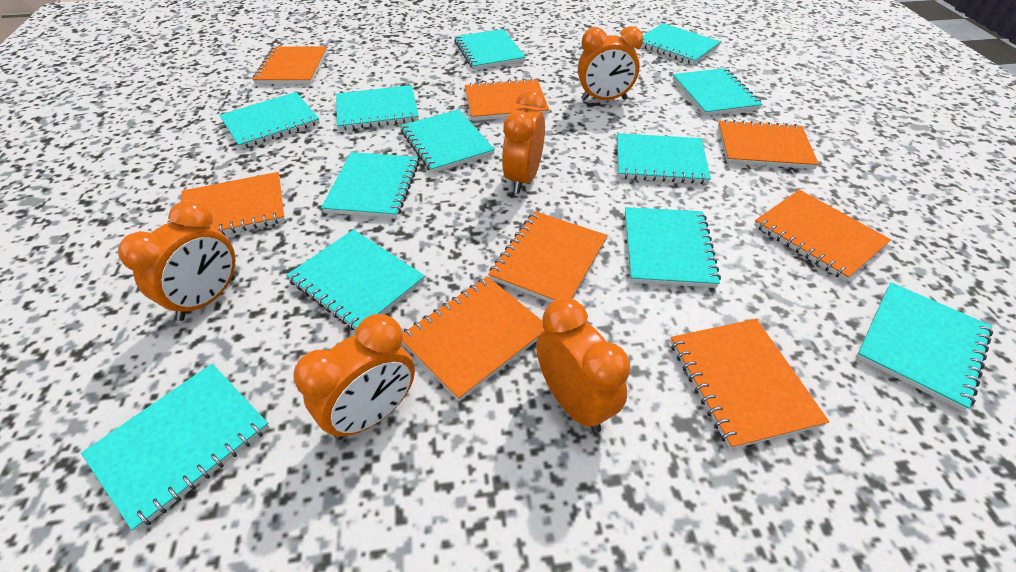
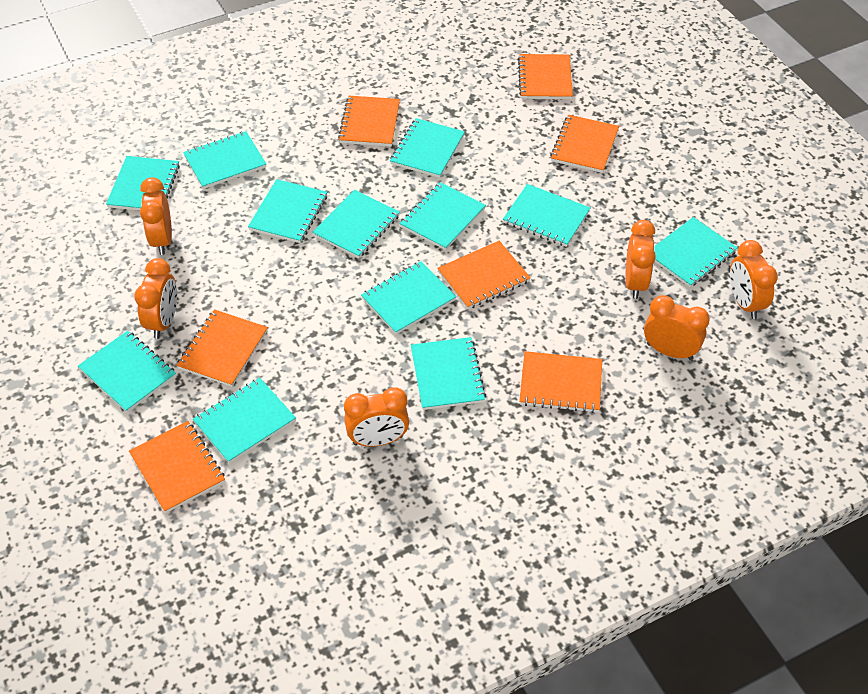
orange clock: [118,200,235,321] [293,314,415,439] [502,89,546,194] [536,298,630,433] [578,26,643,101] = 5 -> [134,258,177,339] [140,177,172,255] [344,387,409,447] [625,220,656,299] [644,295,710,360] [730,240,778,319] = 6
orange notebook: [181,172,285,235] [252,46,328,84] [402,276,545,401] [465,78,549,121] [488,211,608,303] [670,319,829,450] [718,119,819,169] [754,190,891,281] = 8 -> [129,421,225,513] [177,309,268,387] [338,96,400,147] [437,241,531,309] [518,54,573,99] [519,351,602,413] [550,115,619,173] = 7

